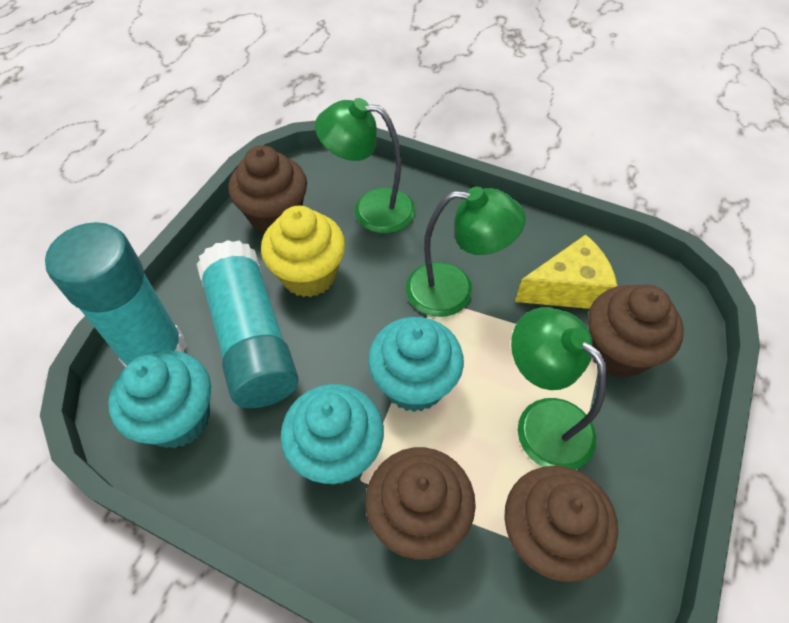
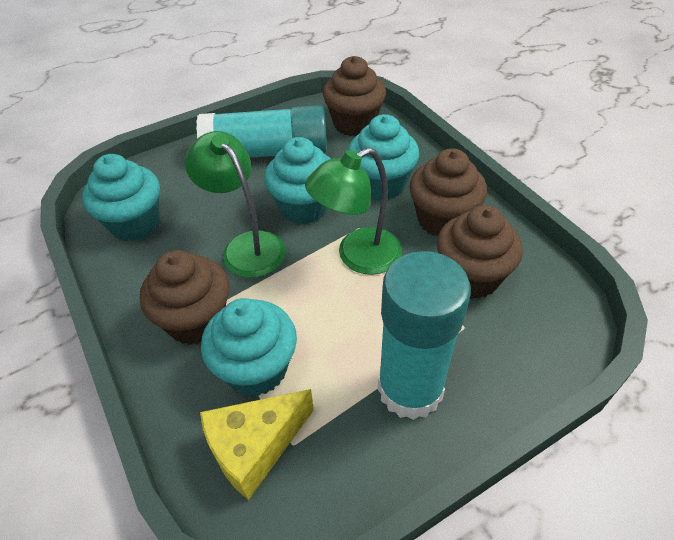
green lamp: [315,98,415,233] [406,186,526,317] [511,307,607,470] = 3 -> [185,131,286,278] [305,148,402,275] = 2
turquoise cupcake: [108,350,211,448] [281,384,384,485] [368,317,464,412] = 3 -> [82,154,160,241] [201,298,297,396] [264,137,331,225] [348,114,419,200] = 4
yellow cupcake: [261,206,345,297] = 1 -> none = 0

